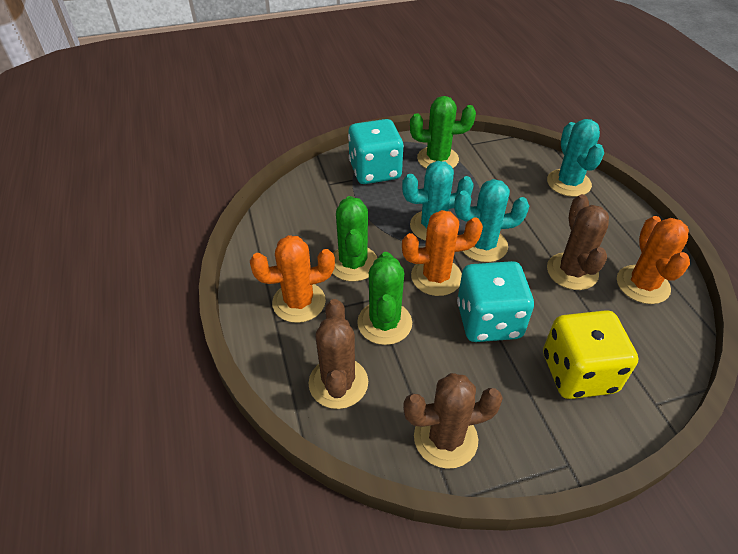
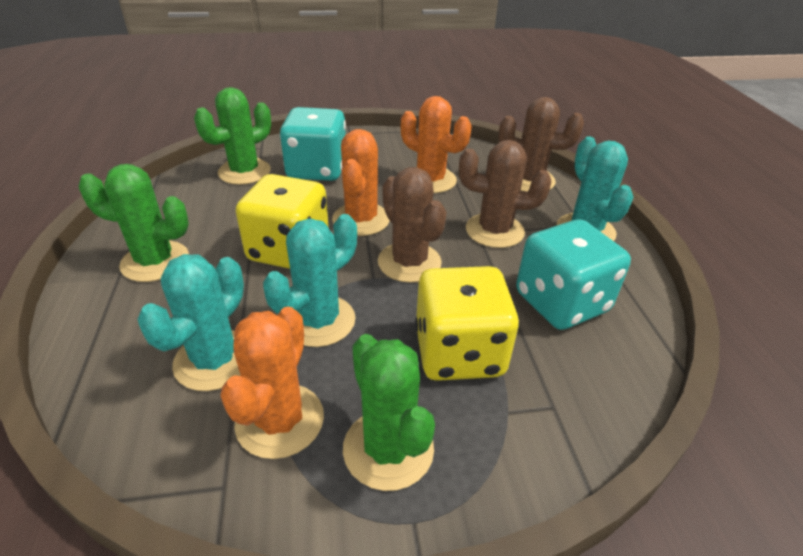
yellow dice: [543,310,638,399] = 1 -> [236,174,329,269] [415,266,519,381] = 2

